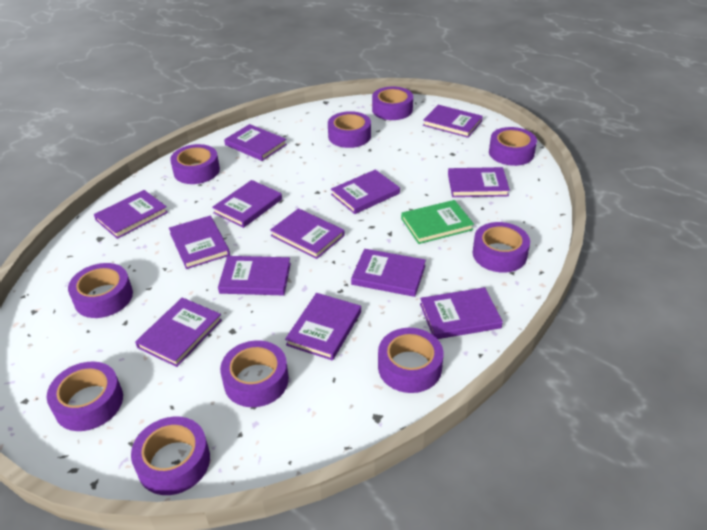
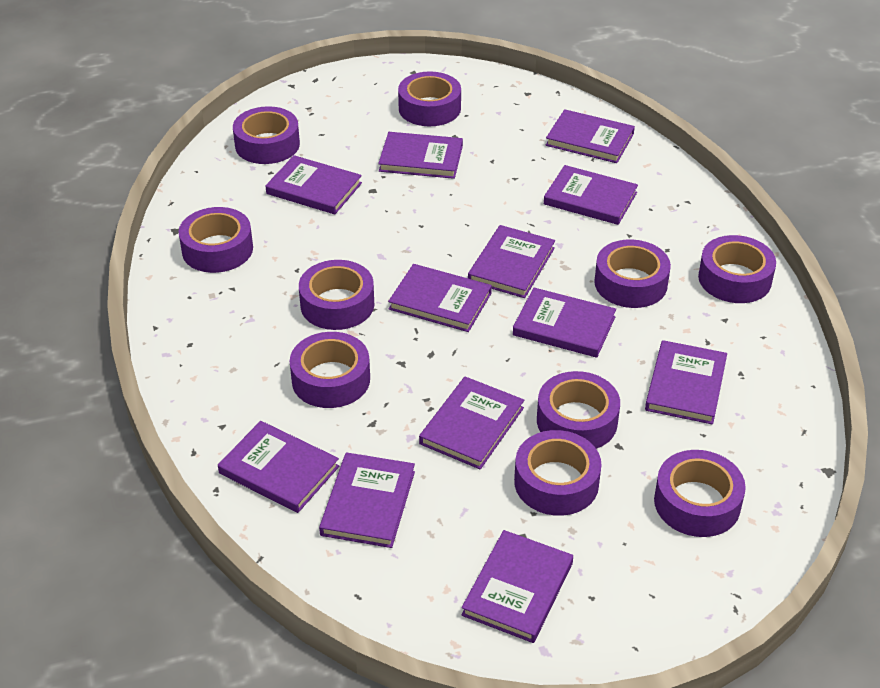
green book: [401,200,474,244] = 1 -> none = 0
purple book: [94,190,168,239] [135,297,222,367] [169,216,230,269] [212,180,282,228] [218,256,291,295] [224,124,287,161] [270,208,345,259] [285,293,361,361] [331,170,400,214] [351,249,426,297] [420,287,503,339] [423,105,483,138] [448,167,510,197] = 13 -> [218,421,339,513] [265,155,362,215] [319,452,415,548] [378,132,463,179] [388,264,492,332] [419,376,524,469] [462,530,573,643] [468,225,555,298] [513,288,616,358] [544,165,638,225] [546,109,635,163] [645,340,727,424] = 12

